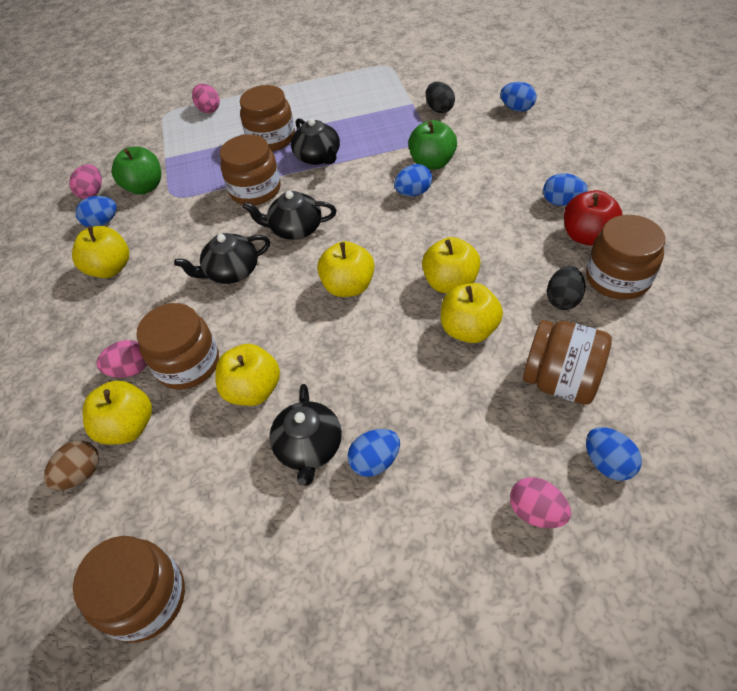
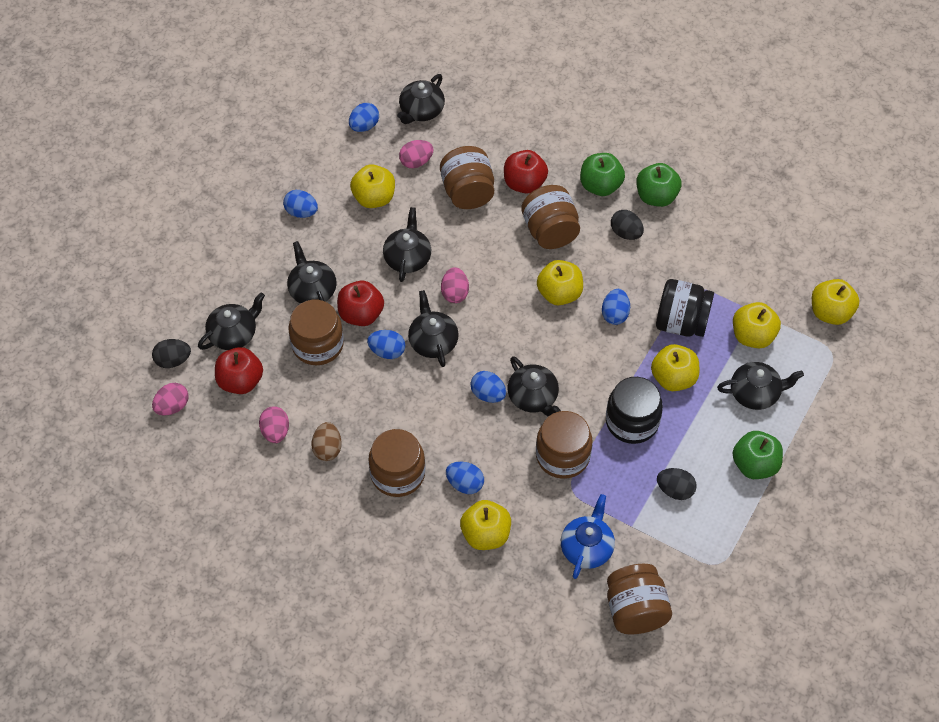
black egg: [426,82,455,113] [547,266,585,310] = 2 -> [152,339,191,368] [611,210,644,240] [657,468,697,500] = 3
black jar: none = 0 -> [606,377,663,444] [656,279,714,337] = 2
black teapot: [174,233,270,284] [243,191,336,240] [269,384,342,486] [291,118,340,165] = 4 -> [198,292,265,350] [287,241,337,304] [383,207,431,282] [397,74,445,124] [408,290,459,367] [508,356,561,417] [717,362,804,410] = 7
blue teapot: none = 0 -> [561,494,615,579] = 1
green apple: [112,147,161,195] [408,120,457,170] = 2 -> [580,153,625,196] [636,163,681,207] [732,431,783,479] = 3
red apple: [564,190,623,246] = 1 -> [215,347,263,394] [337,281,384,326] [504,150,548,194] = 3

